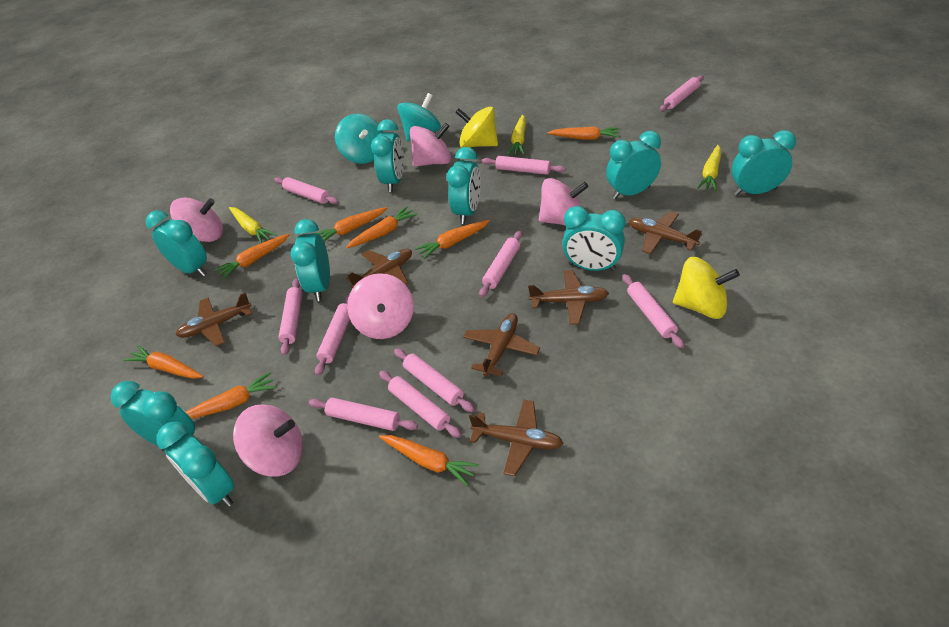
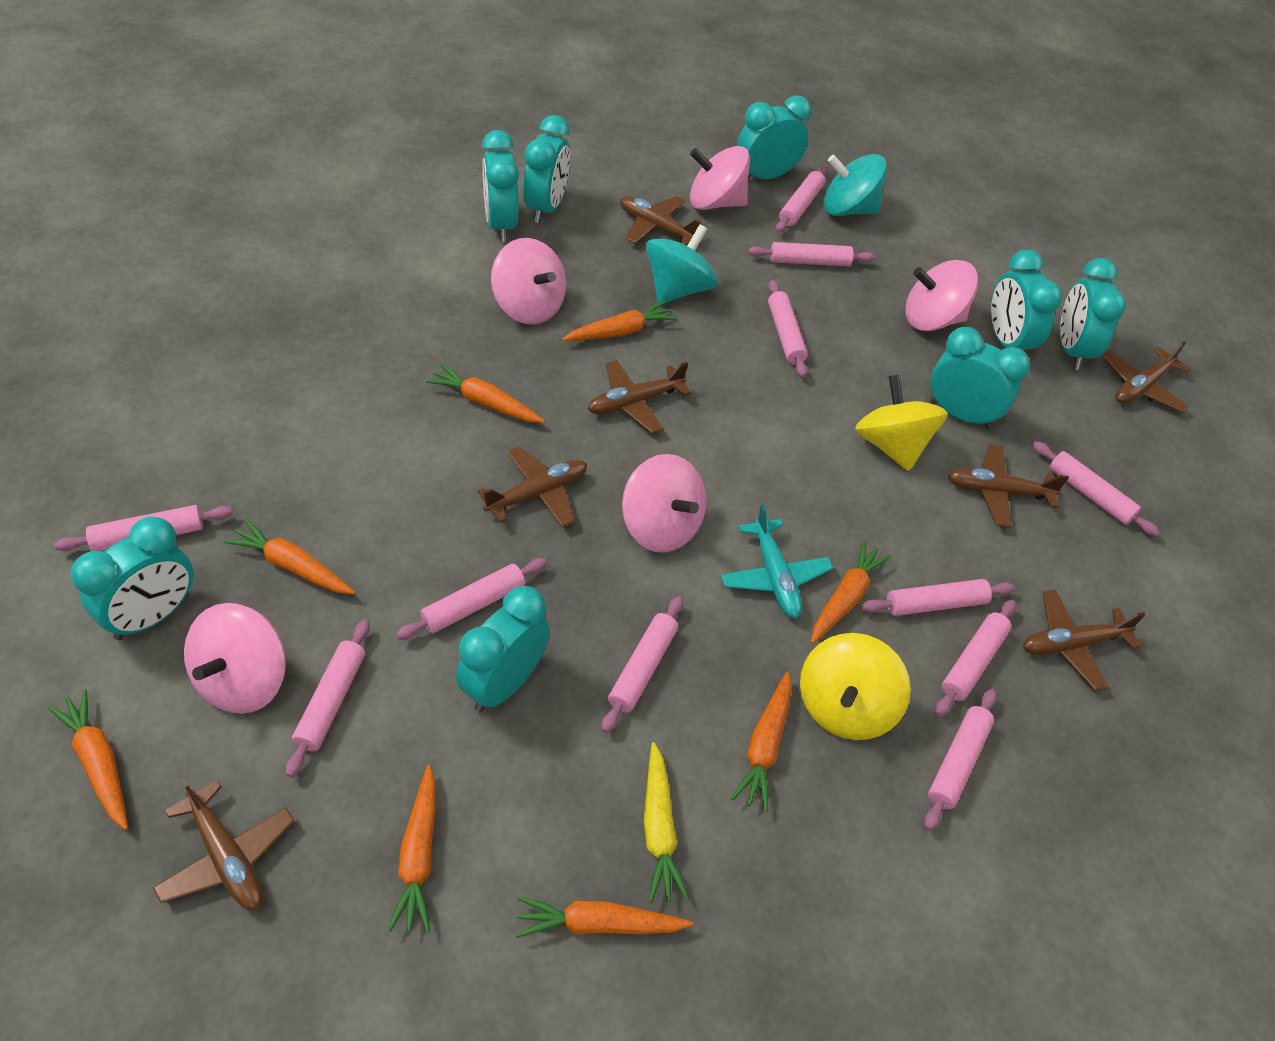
brown plane: [176,292,252,346] [346,249,412,289] [463,313,540,377] [469,400,563,476] [528,270,609,325] [629,211,702,254] = 6 -> [153,778,294,911] [478,446,587,528] [588,360,691,434] [620,196,701,246] [948,444,1069,528] [1023,589,1146,691] [1102,341,1190,412] = 7
pink rolling pin: [274,177,339,204] [278,278,303,356] [309,398,418,431] [315,294,350,376] [379,371,461,438] [394,348,475,412] [479,231,522,297] [482,156,566,175] [622,274,684,348] [660,75,704,112] = 10 -> [54,505,233,551] [286,619,370,777] [396,558,547,640] [601,596,683,733] [748,242,875,266] [768,280,808,378] [776,166,828,233] [861,579,1015,616] [924,689,997,831] [935,600,1016,717] [1032,441,1159,536] = 11
turquoise clock: [110,381,195,449] [146,210,207,276] [156,422,234,507] [291,219,330,301] [371,119,404,192] [447,147,481,224] [562,206,625,271] [606,131,661,199] [731,130,796,195] = 9 -> [71,517,193,640] [456,586,550,712] [482,130,519,242] [523,115,570,223] [737,95,811,179] [930,327,1030,429] [991,249,1062,351] [1060,258,1126,370] = 8
turquoise plane: none = 0 -> [721,504,833,618] = 1
yellow carrot: [229,207,277,243] [508,115,526,155] [697,145,721,191] = 3 -> [644,742,689,903] = 1

